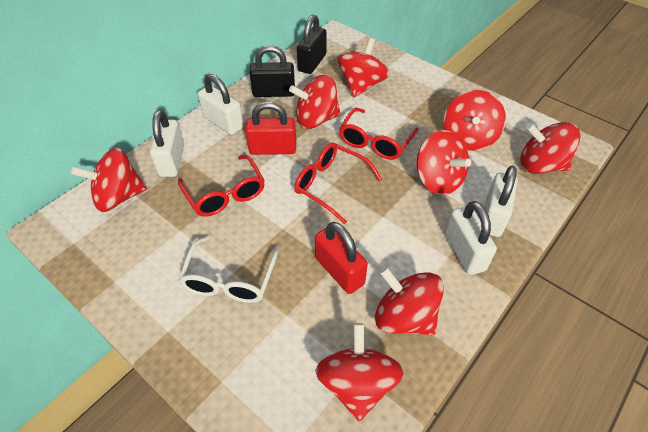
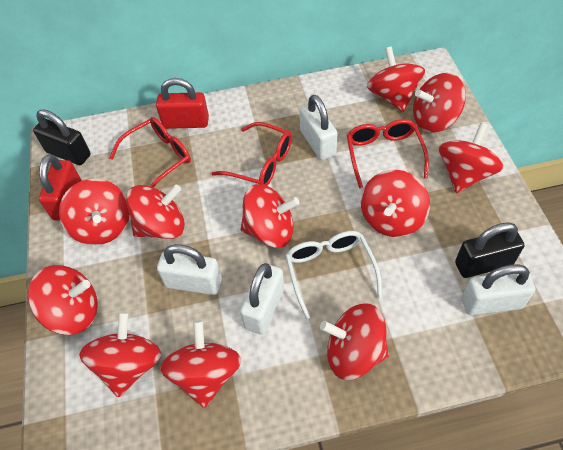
red spinning top: [71,148,147,212] [289,75,341,129] [315,323,404,421] [338,38,389,97] [375,267,444,335] [417,130,471,195] [443,90,506,151] [520,122,581,174] = 8 -> [28,265,98,335] [59,179,130,245] [79,311,161,397] [126,185,185,239] [160,320,241,408] [241,184,300,248] [320,303,389,380] [361,170,430,237] [367,46,425,112] [413,73,466,133] [439,123,503,193] = 11

